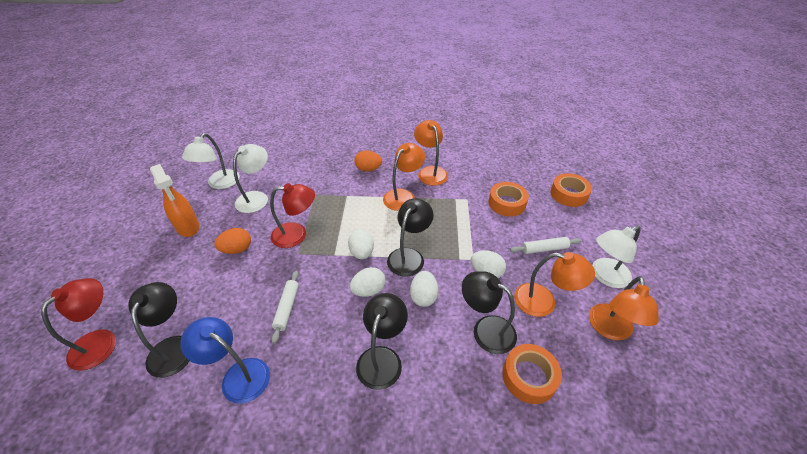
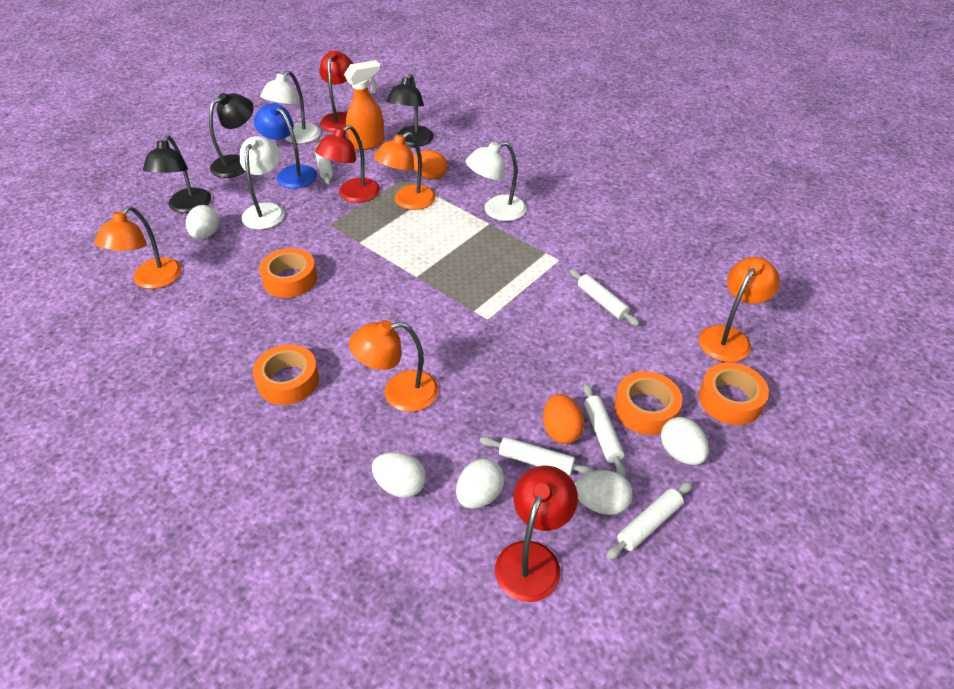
black lamp: [128,282,189,378] [356,293,408,390] [387,199,434,277] [462,271,517,354] = 4 -> [143,135,211,213] [209,93,254,178] [387,74,434,147] = 3
orange tape: [489,182,529,217] [503,344,562,404] [550,173,592,207] = 3 -> [253,344,319,405] [259,248,317,298] [614,371,682,435] [699,362,769,425] = 4
red lamp: [41,278,116,371] [270,183,315,248] = 2 -> [315,125,380,203] [319,51,353,132] [495,466,578,602] = 3
white egg: [348,229,374,259] [350,267,385,297] [410,271,438,307] [471,250,506,278] = 4 -> [186,205,220,239] [372,452,426,498] [456,459,505,509] [575,470,633,515] [661,417,709,465] = 5
white rolling pin: [271,271,299,344] [510,237,581,254] = 2 -> [314,139,333,185] [480,436,595,475] [570,269,640,326] [583,383,626,477] [606,481,693,560] = 5

